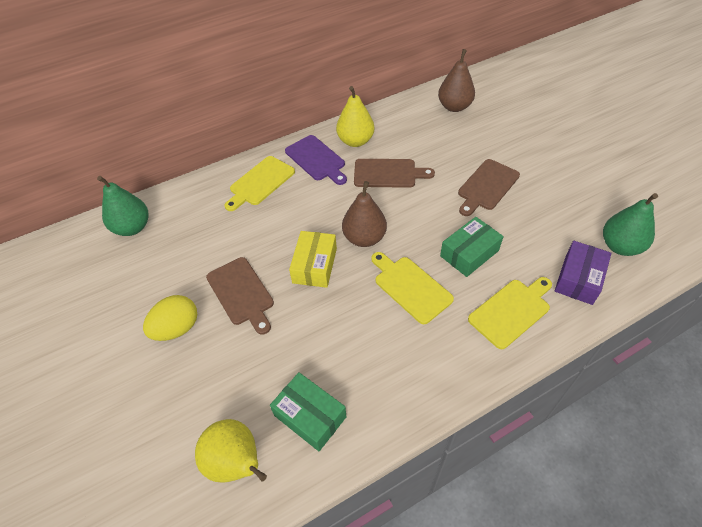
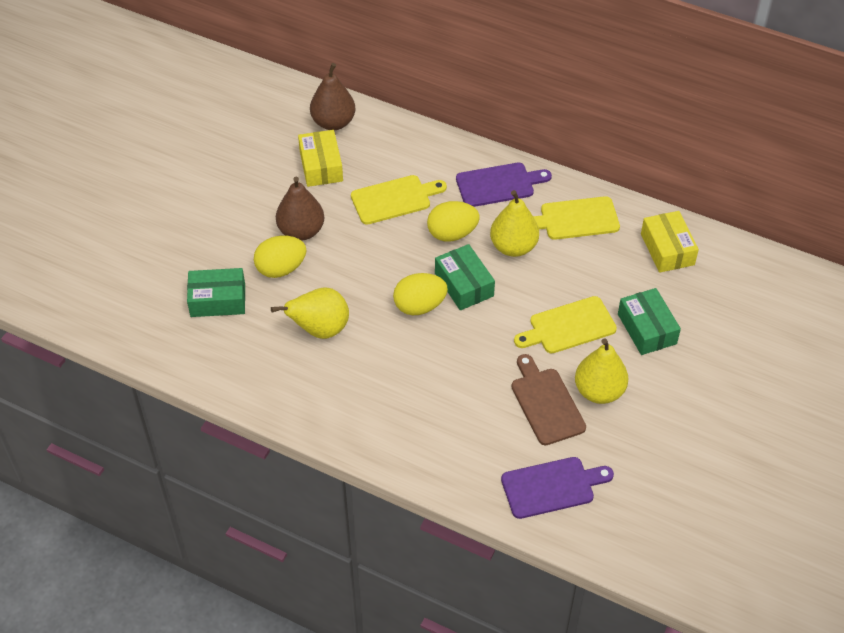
brown cutting board: [206,257,274,335] [354,159,435,188] [458,159,520,216] = 3 -> [511,354,586,445] = 1
green box: [270,372,347,451] [440,217,503,277] = 2 -> [187,268,245,317] [435,244,495,310] [618,288,681,355] = 3
green pear: [97,176,148,236] [603,193,658,256] = 2 -> none = 0
purple box: [555,241,611,305] = 1 -> none = 0
purple cutting board: [285,135,347,185] = 1 -> [456,163,552,207] [501,457,614,519] = 2
yellow box: [289,231,337,288] = 1 -> [298,130,343,187] [641,211,699,273] = 2
yellow egg: [143,295,197,341] = 1 -> [254,236,307,278] [393,273,448,315] [427,201,480,242] = 3
yellow pear: [195,419,267,483] [336,86,374,147] = 2 -> [271,287,349,339] [490,190,539,257] [575,338,628,404] = 3

